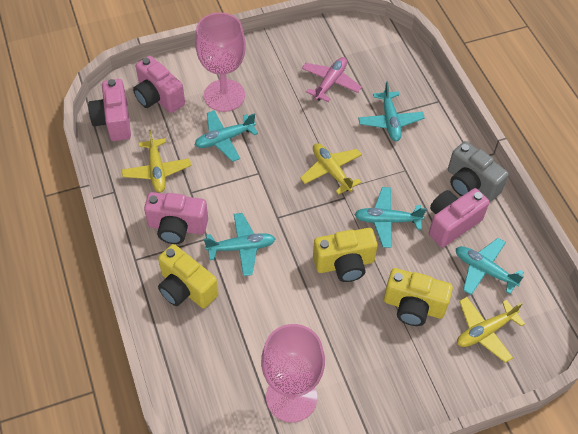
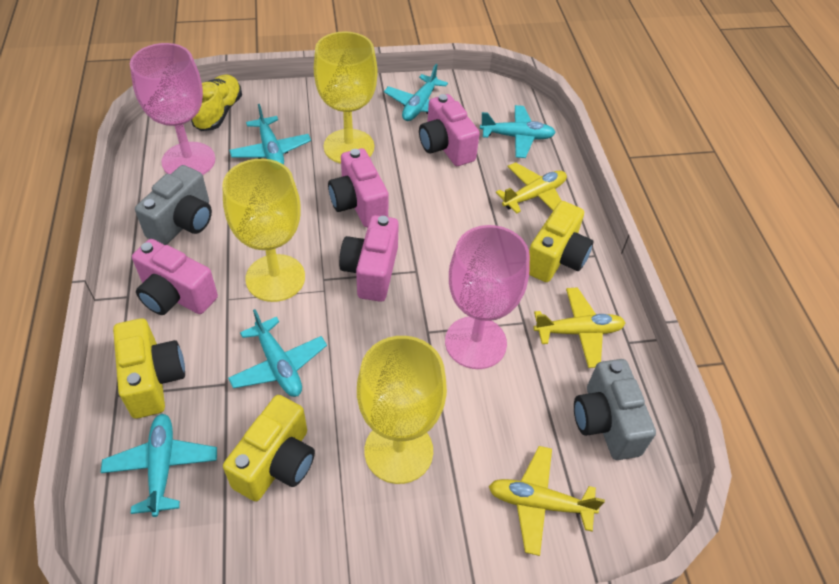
grey camera: [448,141,509,202] = 1 -> [135,165,212,245] [574,359,656,460] = 2
pink plane: [302,57,362,102] = 1 -> none = 0
yellow goblet: none = 0 -> [222,159,305,302] [314,31,378,164] [357,336,447,484] = 3
yellow shoe: none = 0 -> [191,75,242,131] = 1

